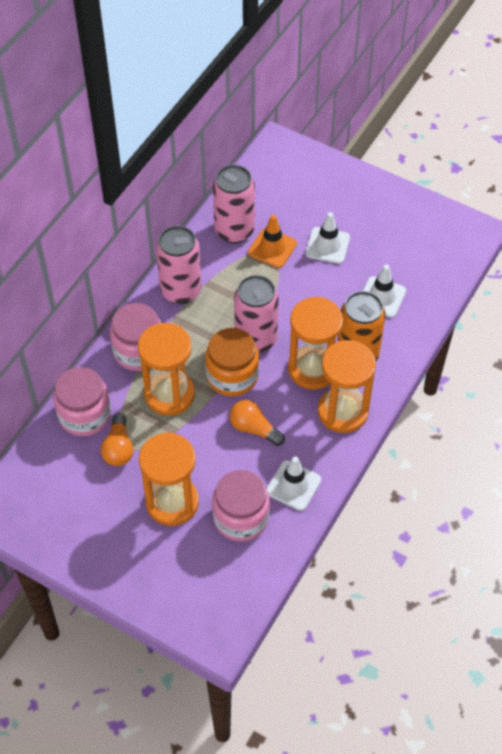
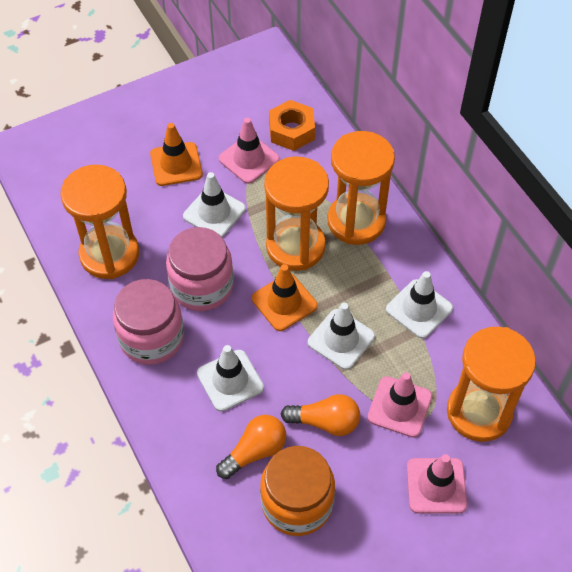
orange can: [338,291,386,361] = 1 -> none = 0
orange nut: none = 0 -> [269,100,315,151] = 1
orange traffic cone: [248,215,297,268] = 1 -> [150,123,203,186] [252,264,318,331] = 2
pink can: [156,226,202,304] [213,165,255,243] [234,275,279,353] = 3 -> none = 0
pink jar: [53,367,111,436] [110,303,161,371] [212,470,270,542] = 3 -> [113,279,184,365] [166,227,234,311] = 2
pink traffic cone: none = 0 -> [218,118,280,184] [367,372,432,438] [407,454,467,513] = 3
white traffic cone: [266,457,321,511] [306,212,350,264] [363,264,406,318] = 3 -> [183,172,246,237] [197,345,264,411] [308,303,375,370] [386,271,453,339] = 4

